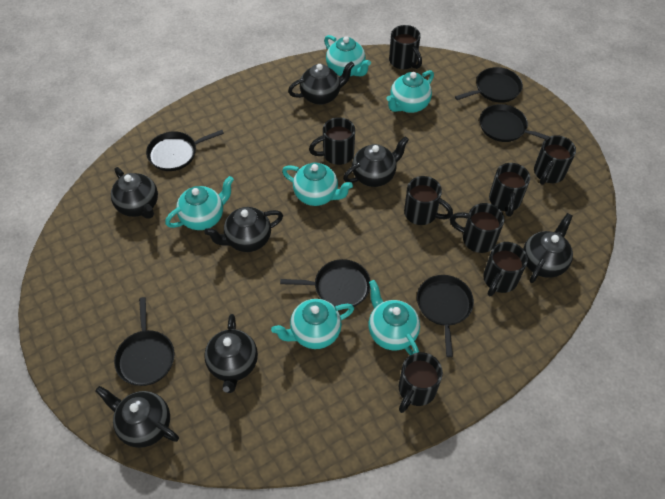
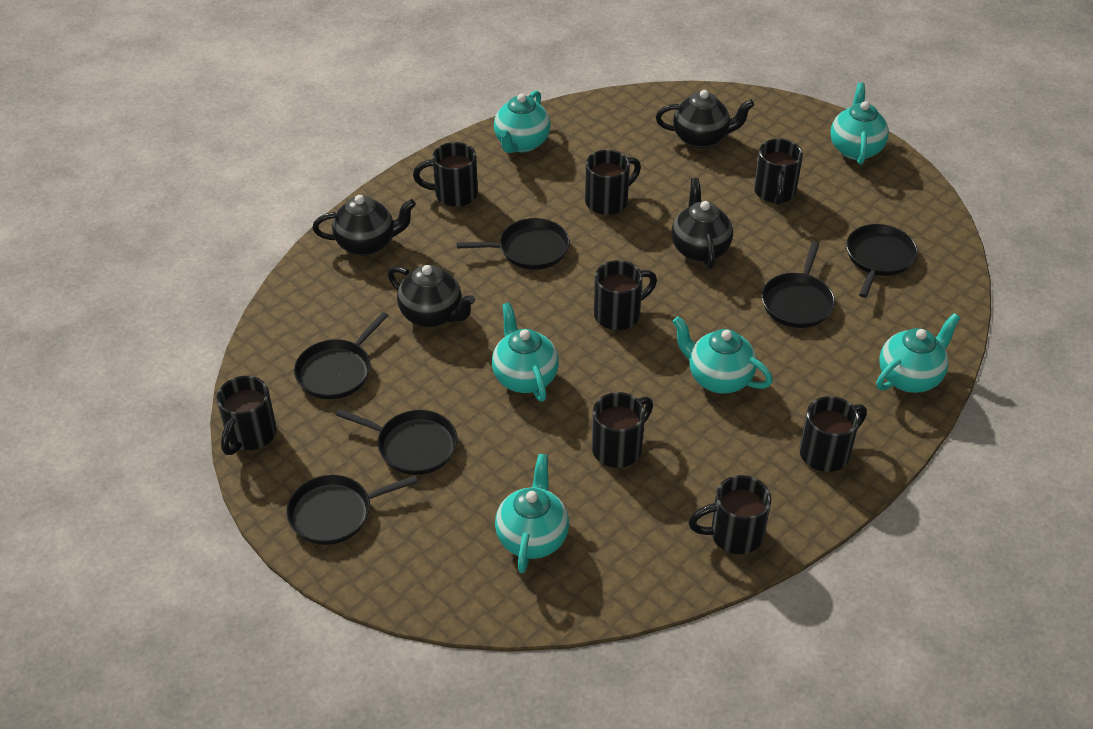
black teapot: [95,386,179,448] [111,167,158,219] [204,207,283,252] [204,314,258,393] [288,61,354,105] [343,136,409,187] [523,213,573,283] = 7 -> [312,195,416,256] [388,265,475,327] [656,90,754,148] [671,178,733,269] = 4

